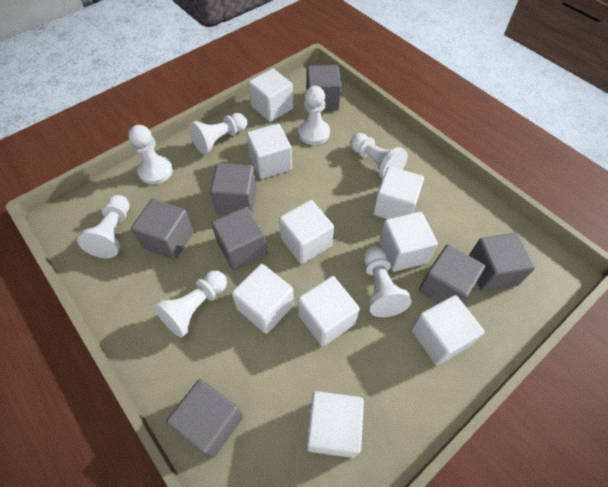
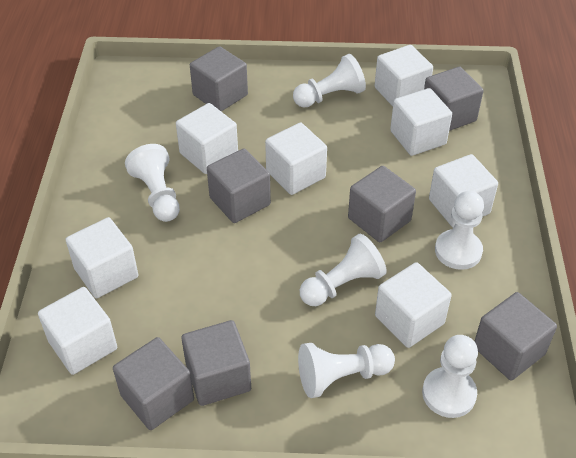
white cube: [232,264,294,334] [247,124,292,179] [248,69,293,122] [279,200,334,264] [298,276,360,346] [307,391,364,458] [373,166,424,219] [379,212,438,272] [411,295,485,366] = 9 -> [38,287,117,375] [66,217,138,298] [176,103,238,174] [265,123,327,195] [375,45,433,106] [375,262,452,348] [390,88,452,156] [429,154,498,227] = 8
white pawn: [77,195,130,258] [129,125,173,185] [153,271,227,338] [189,113,247,155] [298,86,330,145] [350,133,408,179] [364,246,412,317] = 7 -> [125,144,180,222] [293,54,366,108] [298,343,395,398] [300,234,387,306] [422,335,478,418] [435,191,484,270] = 6

